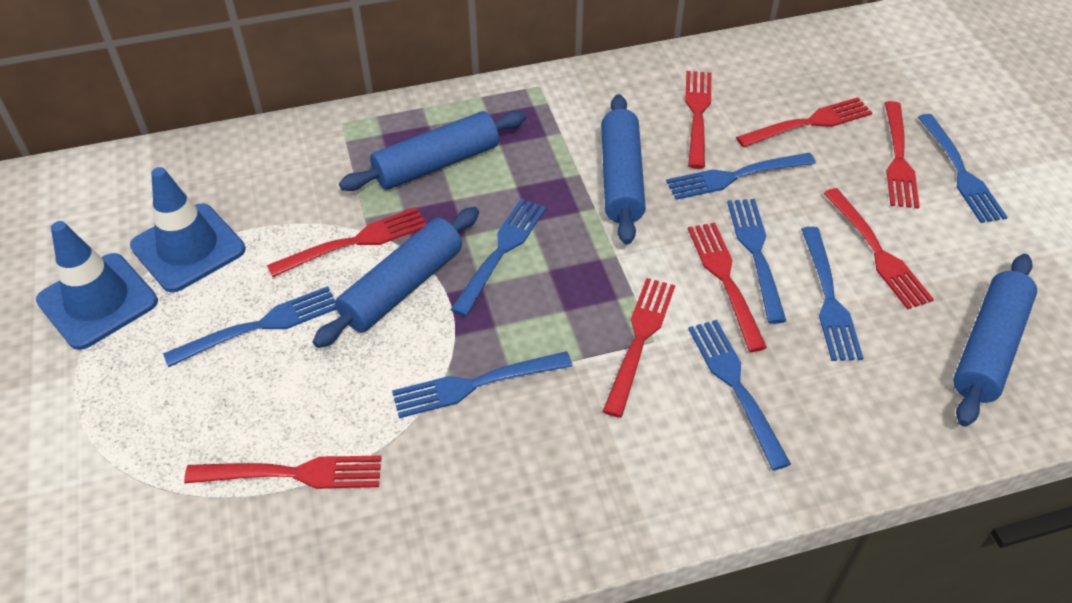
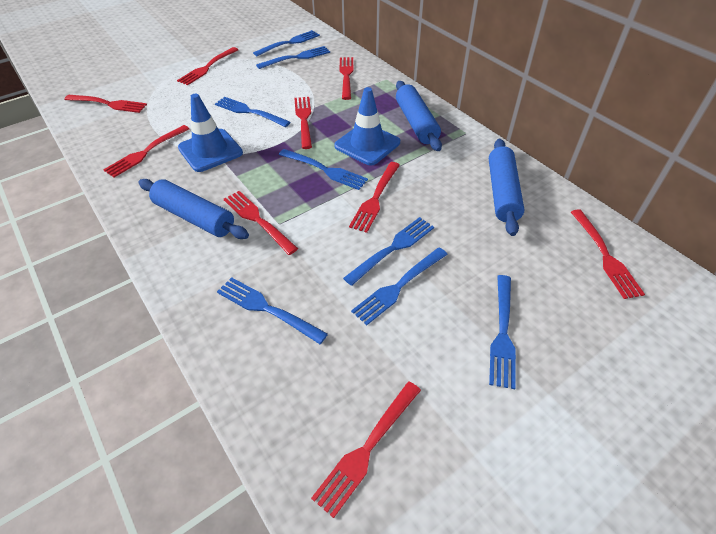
blue rolling pin: [313,207,479,348] [339,111,526,191] [601,94,646,245] [953,254,1037,427] = 4 -> [139,179,249,239] [396,81,442,151] [489,139,524,236] = 3
red fork: [184,455,382,489] [267,207,427,277] [602,278,675,418] [685,71,711,169] [688,223,767,352] [736,97,873,147] [823,188,934,310] [885,101,920,208] = 8 -> [64,95,147,113] [103,125,189,178] [177,47,238,85] [224,191,298,255] [294,97,312,149] [311,381,421,518] [339,57,354,100] [349,162,400,233] [571,209,645,299] = 9

